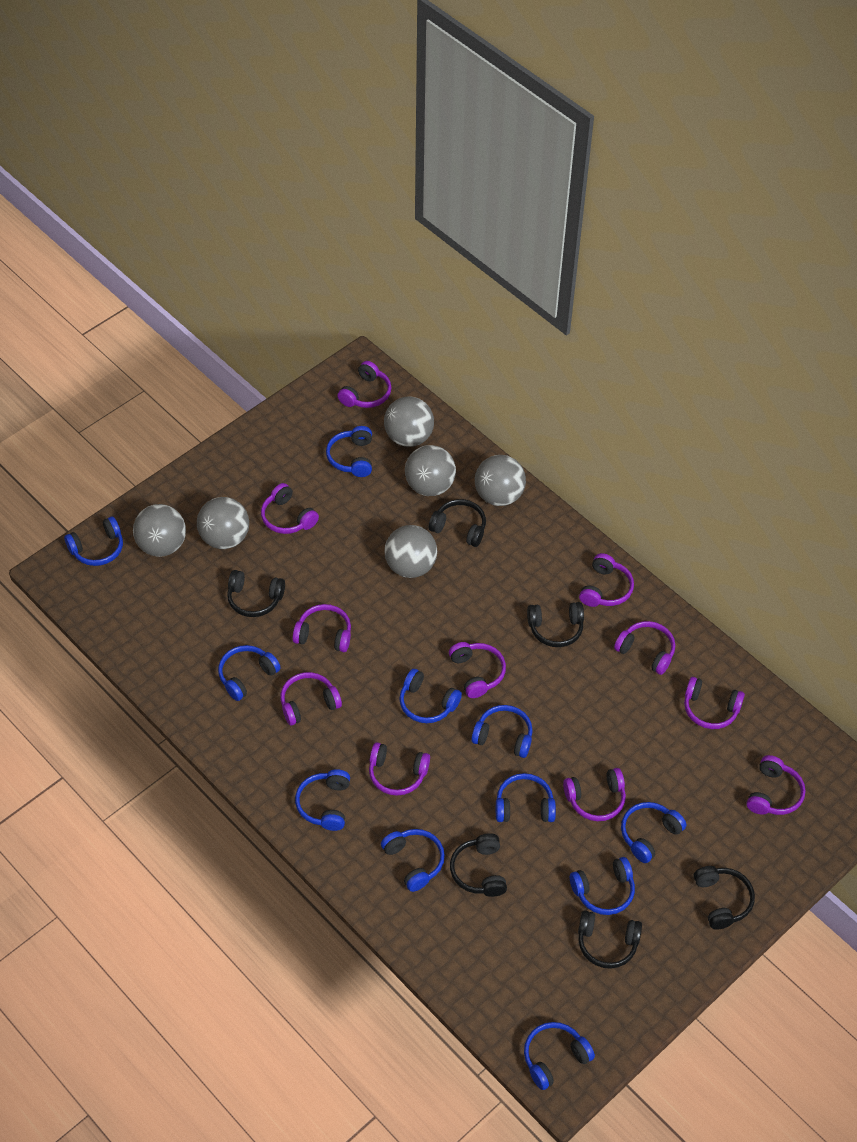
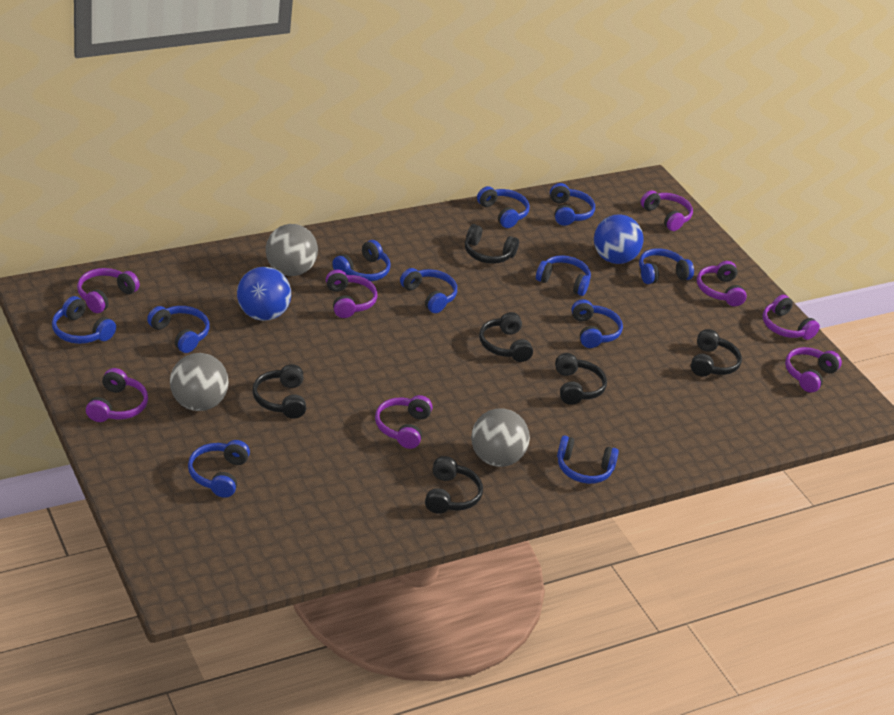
blue ball: none = 0 -> [237,267,291,321] [594,214,643,264] = 2
grey ball: [133,504,186,557] [197,497,249,549] [384,397,434,447] [384,525,437,578] [405,445,456,496] [475,455,526,506] = 6 -> [170,353,229,411] [266,224,318,276] [471,408,530,467] = 3
purple headphones: [261,483,319,534] [280,672,342,725] [293,604,351,652] [337,361,391,408] [369,742,430,796] [449,642,506,698] [563,768,626,821] [579,553,634,607] [614,621,675,675] [684,677,745,729] [746,755,805,815] = 11 -> [77,268,140,313] [86,368,148,422] [326,269,377,318] [375,395,432,449] [641,190,693,231] [697,261,747,306] [763,295,820,340] [785,347,842,393] = 8

